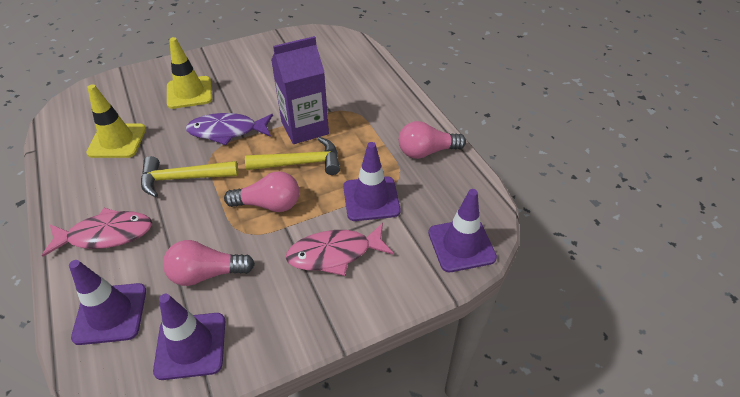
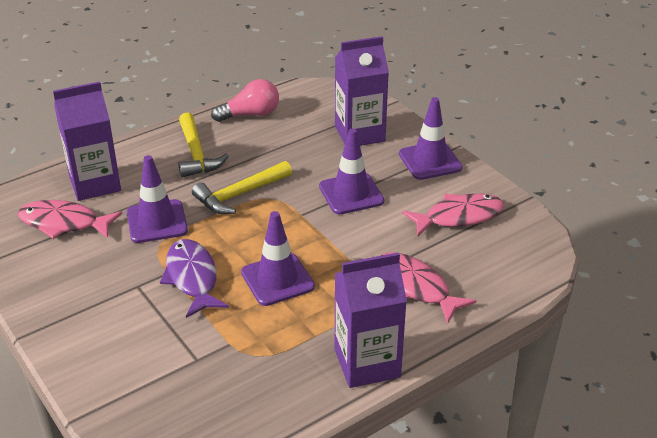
pink fish: [42,208,152,257] [286,223,394,276] = 2 -> [18,200,122,239] [380,253,476,324] [402,193,504,236] = 3
pink light bulb: [163,240,255,286] [224,171,299,212] [399,121,466,159] = 3 -> [211,79,279,122] = 1
purple carton: [271,36,329,144] = 1 -> [53,81,121,201] [335,36,389,146] [335,252,407,388] = 3
yellow traffic cone: [86,84,146,158] [167,37,212,109] = 2 -> none = 0

